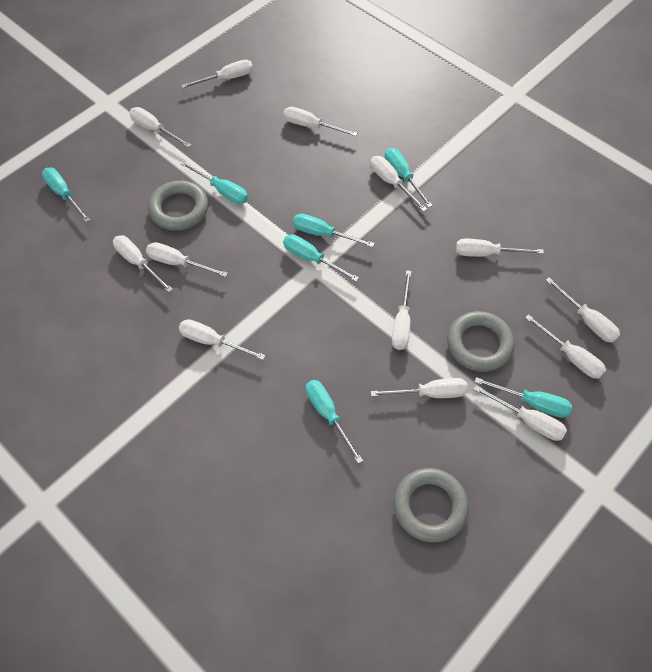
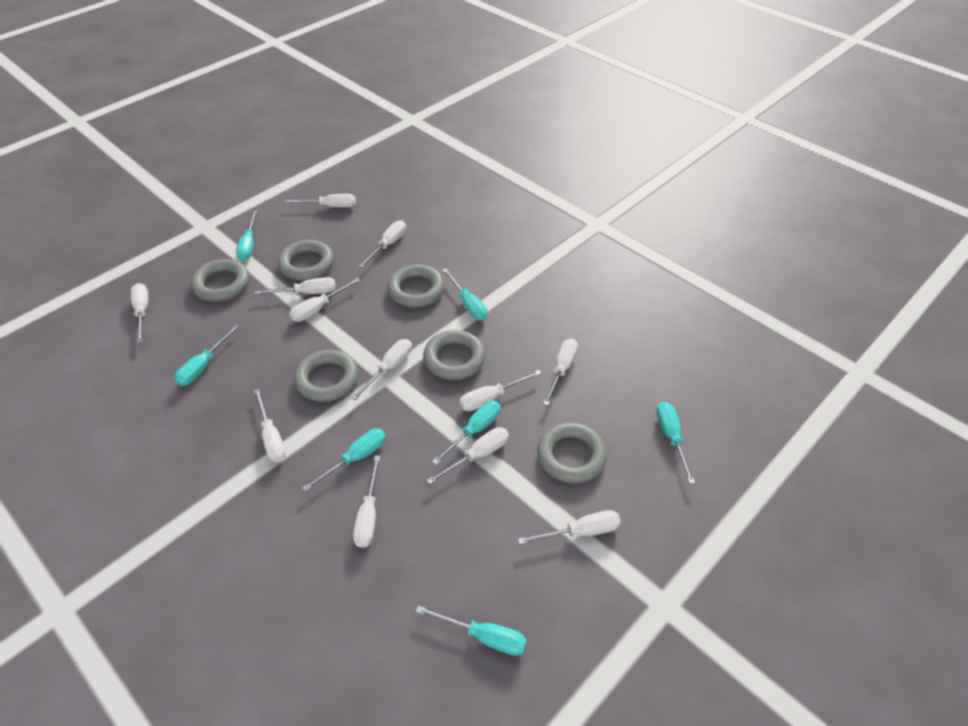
grey ring: [148,181,208,231] [393,468,469,542] [447,311,515,372] = 3 -> [191,259,249,302] [278,240,334,281] [294,350,358,402] [387,264,445,307] [423,330,486,380] [537,422,607,483] = 6
white screwdriver: [113,235,173,292] [129,107,191,148] [146,242,228,277] [179,319,266,360] [181,60,253,88] [283,107,357,136] [370,156,427,212] [371,378,468,398] [392,270,411,350] [456,239,544,257] [473,385,567,441] [525,314,606,379] [546,277,620,343] = 13 -> [131,283,148,343] [254,277,336,295] [254,389,286,462] [284,194,356,207] [289,278,360,322] [351,339,412,400] [353,456,381,548] [359,220,406,268] [426,427,509,484] [459,370,541,411] [518,510,621,545] [543,339,578,406] = 12

